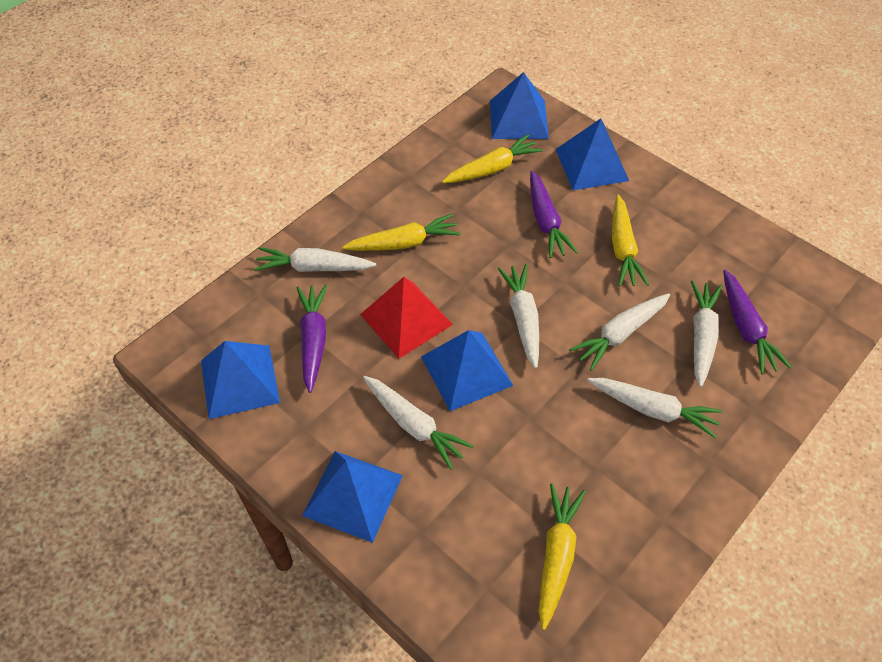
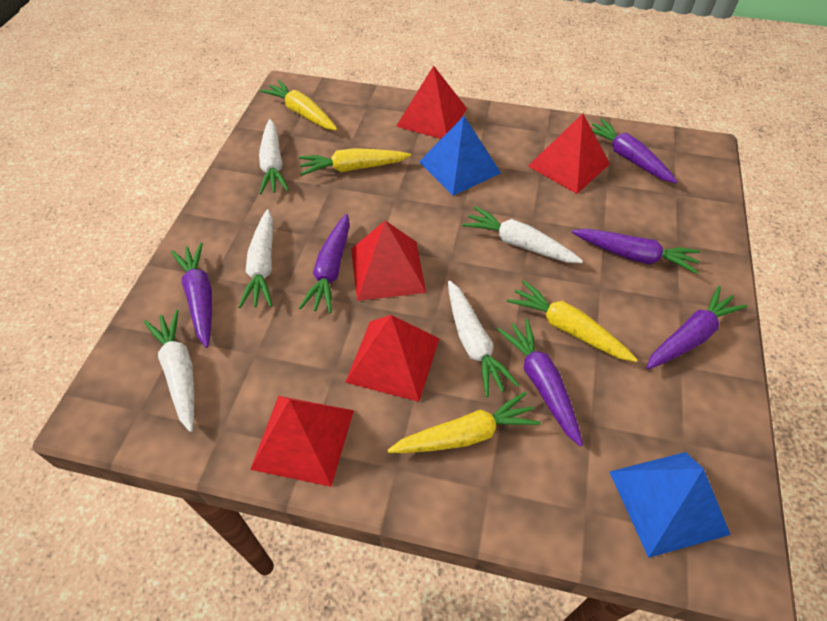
blue pyramid: [201,341,280,419] [302,451,403,543] [421,330,514,411] [490,72,549,139] [555,119,629,190] = 5 -> [419,116,501,196] [609,452,731,558] = 2
purple carrot: [296,284,327,393] [530,170,578,258] [723,270,791,374] = 3 -> [171,243,212,348] [299,214,350,313] [497,319,583,447] [572,229,701,274] [592,118,678,183] [646,286,747,369] = 6
red pyramid: [360,277,453,359] = 1 -> [250,396,354,487] [345,315,440,402] [351,221,426,301] [396,65,467,139] [528,113,610,194] = 5
white carrot: [254,247,376,272] [363,376,473,470] [497,264,539,369] [569,293,670,371] [587,378,723,438] [691,280,722,387] = 6 -> [144,309,194,432] [239,209,273,308] [259,119,289,194] [448,281,520,397] [462,206,583,263] = 5

